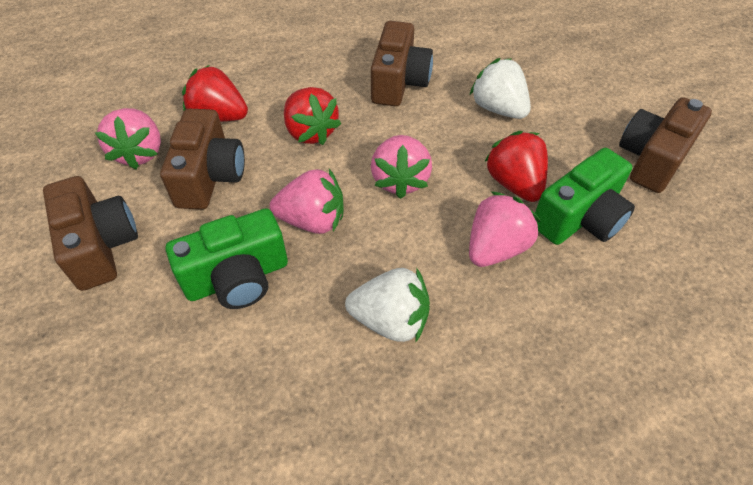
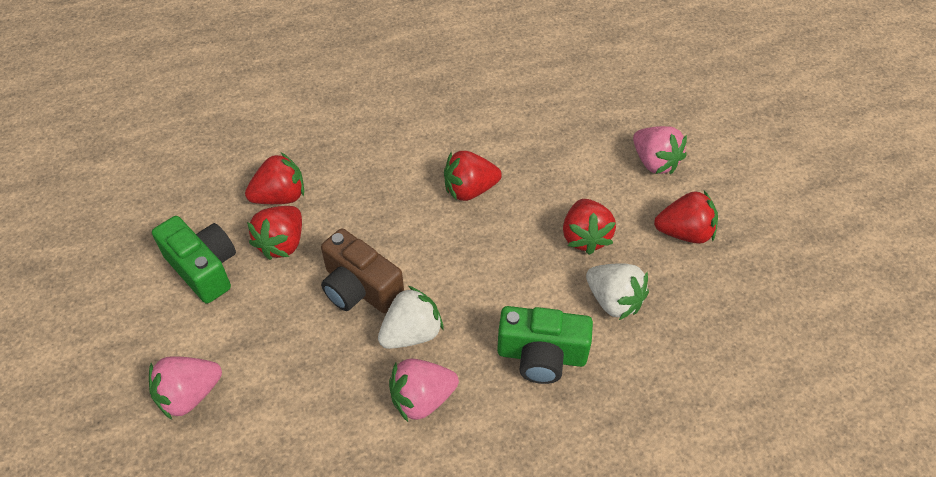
brown camera: [43,176,138,291] [160,109,245,209] [371,21,433,106] [619,97,712,193] = 4 -> [321,228,404,313] = 1
pink strawberry: [95,108,161,169] [270,169,344,234] [371,135,432,199] [469,191,541,267] = 4 -> [149,356,222,420] [389,359,459,422] [633,126,687,174] = 3
red strawberry: [182,65,248,122] [284,87,341,145] [484,131,548,202] = 3 -> [245,153,304,204] [247,206,302,260] [444,151,502,201] [563,199,616,255] [654,191,718,244] = 5

